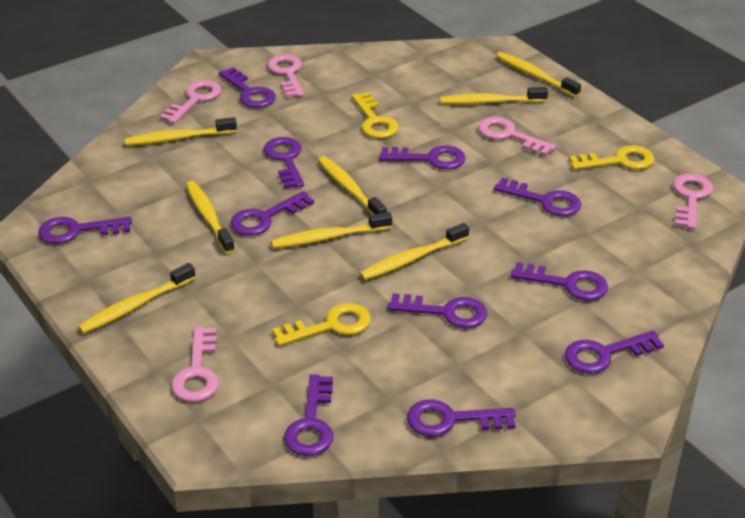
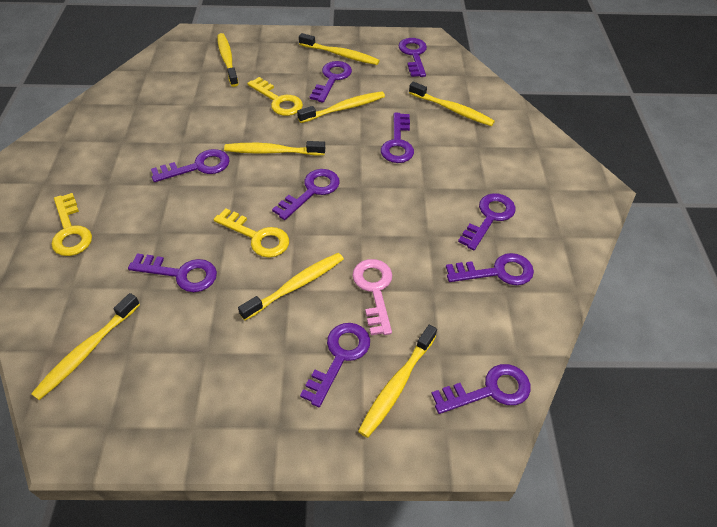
pink key: [160,80,221,124] [171,327,219,402] [267,54,304,98] [478,117,556,156] [673,174,713,229] = 5 -> [352,259,392,335] = 1
purple key: [38,217,132,244] [219,67,276,108] [230,191,314,236] [264,137,304,189] [284,374,333,456] [380,146,466,169] [388,293,487,328] [407,399,516,437] [494,178,581,216] [511,262,608,301] [565,330,664,374] = 11 -> [128,253,217,292] [151,149,230,182] [272,169,340,220] [300,323,370,407] [310,61,352,103] [381,113,414,163] [399,38,427,77] [431,364,531,414] [446,253,534,285] [458,193,516,251] = 10

